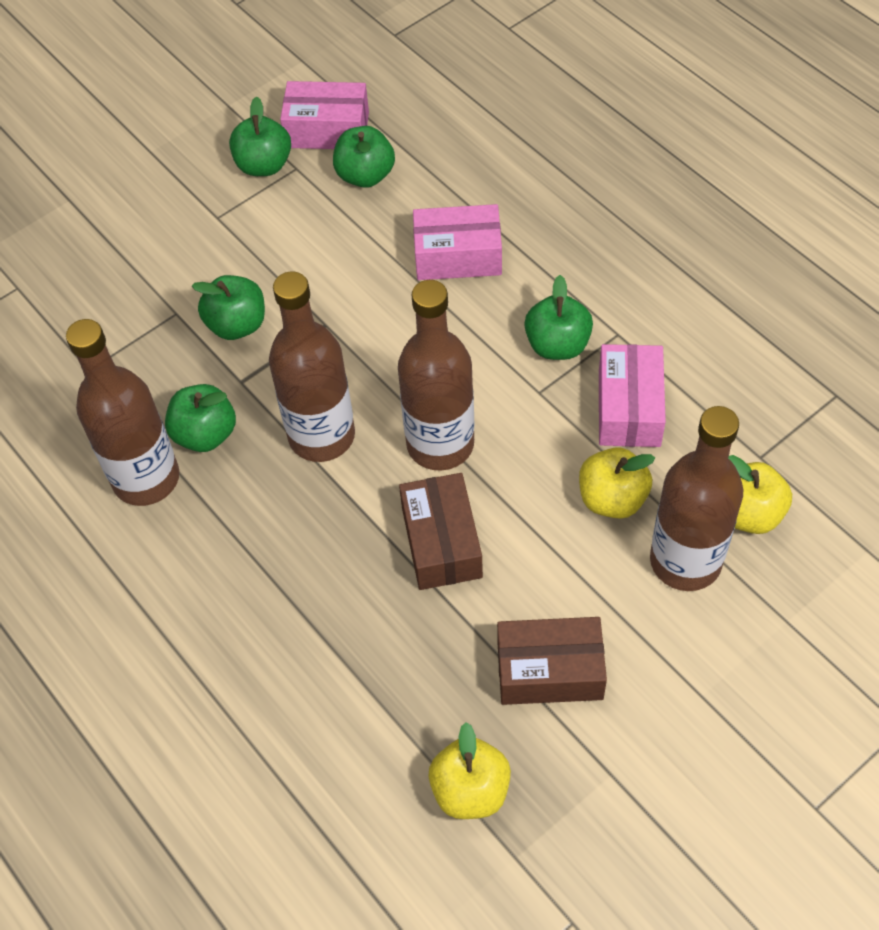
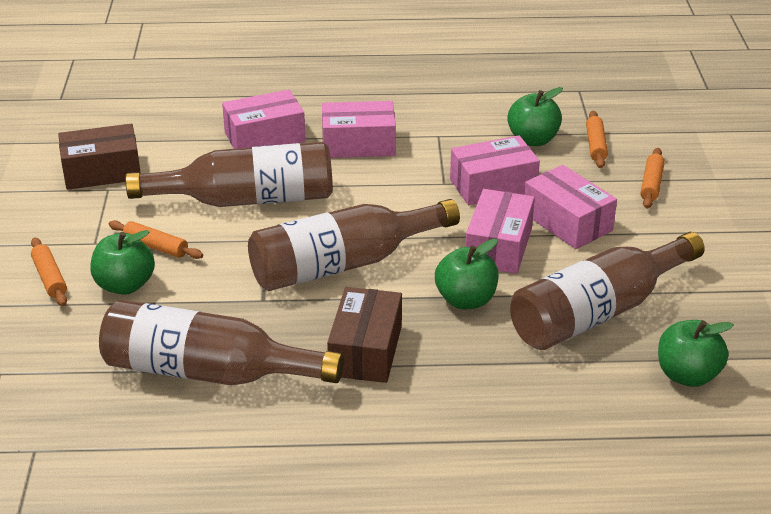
green apple: [165,384,236,452] [192,275,265,340] [229,97,291,176] [333,126,395,188] [524,275,593,360] = 5 -> [90,230,155,295] [435,239,499,309] [507,87,563,146] [658,320,734,387] = 4
orange rolling pin: none = 0 -> [31,237,67,306] [109,220,203,259] [586,111,608,168] [640,148,665,208] = 4
pink box: [280,81,369,149] [413,204,502,280] [599,344,666,447] = 3 -> [222,90,306,149] [322,101,396,158] [450,135,540,205] [465,189,535,274] [524,165,617,249] = 5
yellow apple: [428,722,511,819] [579,447,655,519] [728,455,792,534] = 3 -> none = 0

